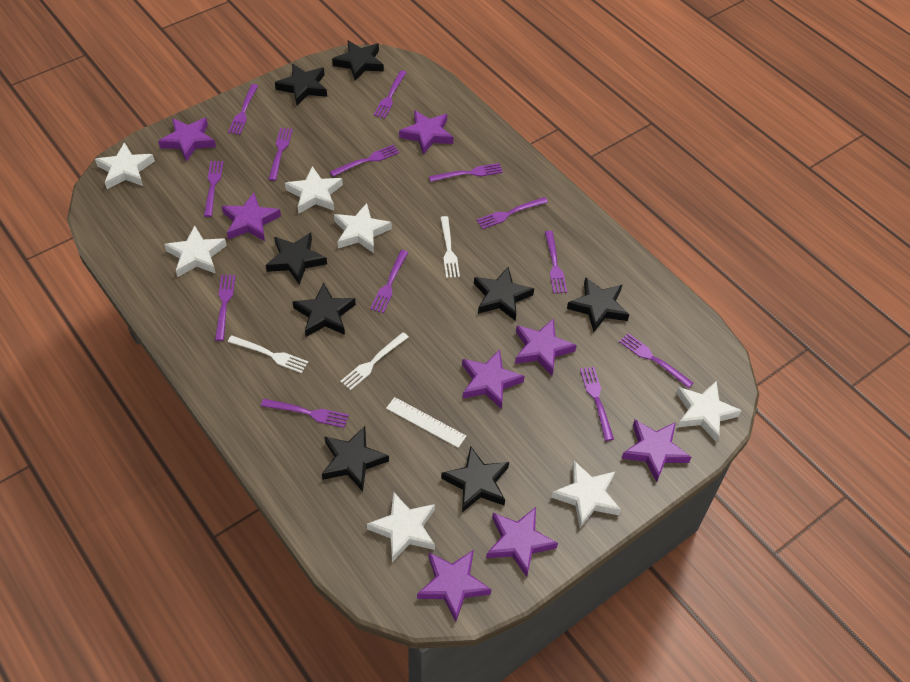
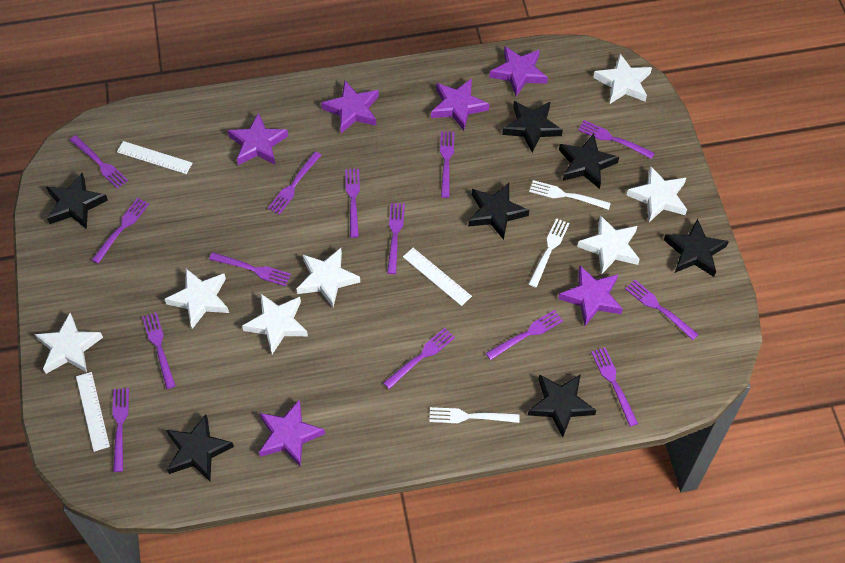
black star: [266,233,327,285] [275,64,327,105] [293,282,356,337] [322,426,389,491] [332,40,384,81] [441,446,509,512] [474,267,534,321] [567,277,629,332] = 8 -> [46,173,108,229] [166,414,234,481] [468,183,529,240] [502,101,563,153] [528,374,596,437] [559,134,619,189] [664,218,729,277] = 7
purple fork: [204,161,223,217] [215,275,235,341] [228,84,258,135] [261,399,349,428] [268,128,293,181] [330,145,400,177] [370,250,409,313] [374,70,407,119] [429,163,503,182] [476,197,548,229] [545,231,567,294] [580,367,614,441] [619,333,693,388] = 13 -> [70,135,128,189] [92,198,149,264] [112,388,129,472] [142,312,176,389] [209,252,291,286] [268,152,321,215] [345,169,360,238] [383,328,455,389] [387,203,405,274] [440,131,455,198] [486,310,563,360] [578,120,655,159] [591,347,638,427] [625,280,699,340] = 14
purple star: [158,118,216,162] [222,193,281,241] [399,110,453,155] [417,550,492,622] [462,349,525,410] [486,507,558,577] [515,318,577,375] [621,420,691,482] = 8 -> [227,113,288,165] [259,399,325,467] [321,81,379,133] [431,79,489,131] [489,46,548,97] [558,265,623,326] = 6
white ruler: [386,397,466,448] = 1 -> [76,372,110,452] [117,141,192,174] [403,248,472,306] = 3

